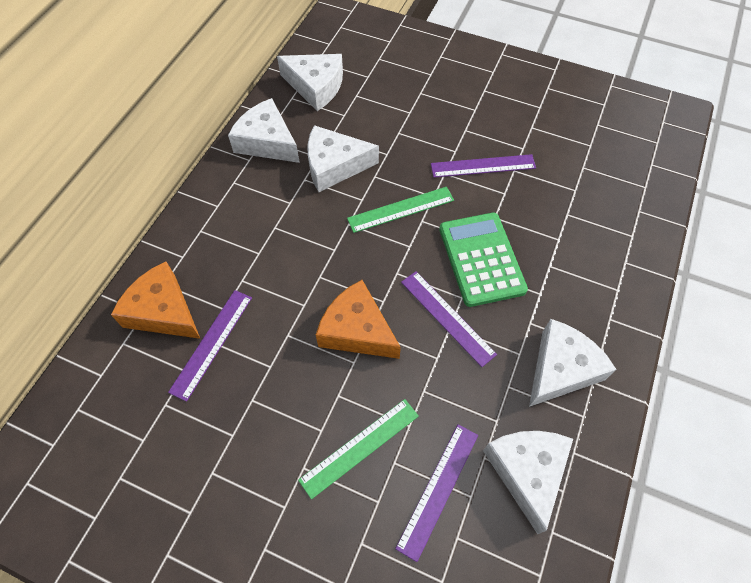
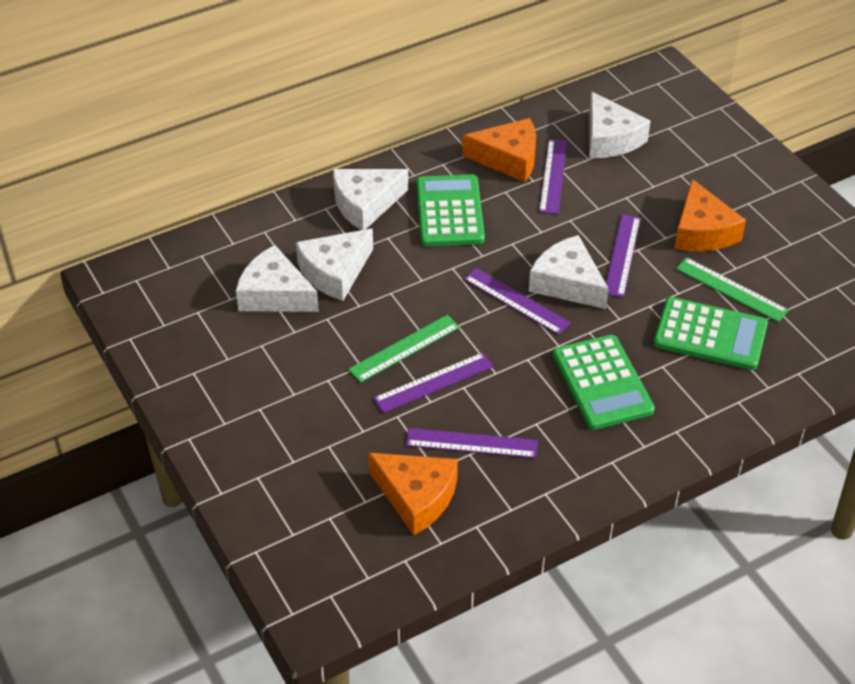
green calculator: [439,213,528,307] = 1 -> [416,174,485,246] [553,335,655,430] [653,297,768,370] = 3
orange cheese: [111,262,200,339] [316,280,401,359] = 2 -> [368,453,458,535] [462,118,536,182] [674,179,746,251] = 3
purple ruler: [168,290,252,402] [395,424,478,562] [401,271,497,367] [431,154,536,178] = 4 -> [373,352,493,413] [406,428,538,458] [464,268,571,335] [539,139,567,214] [606,215,641,298] = 5

